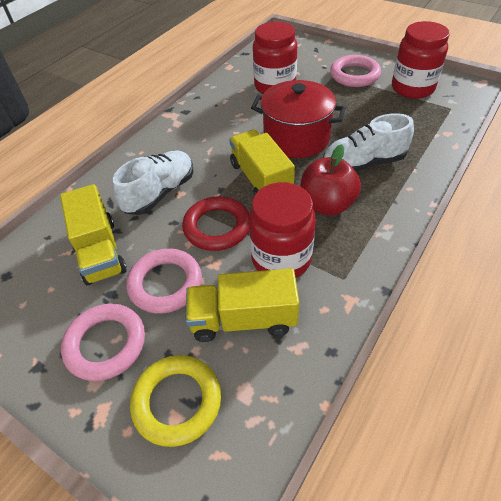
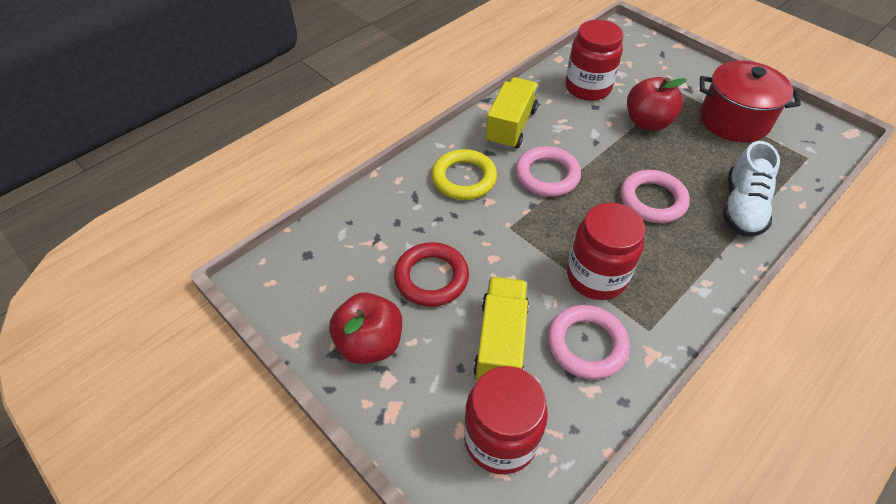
red apple: [300,144,361,216] = 1 -> [329,292,402,364] [627,77,687,131] = 2
white shoe: [113,150,193,215] [323,113,414,172] = 2 -> [723,141,780,237] = 1
yellow truck: [60,184,127,285] [185,268,299,342] [229,129,295,196] = 3 -> [473,277,529,381] [486,77,539,150] = 2

